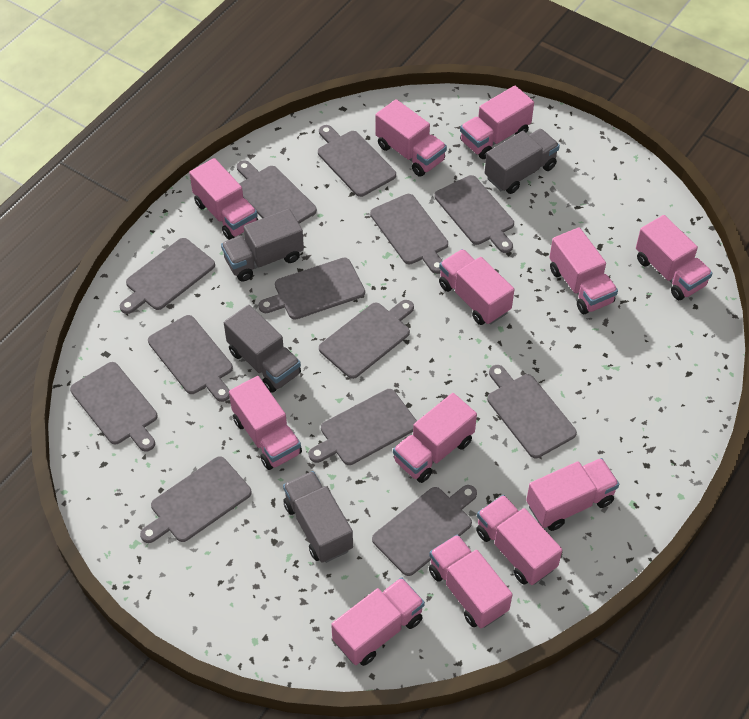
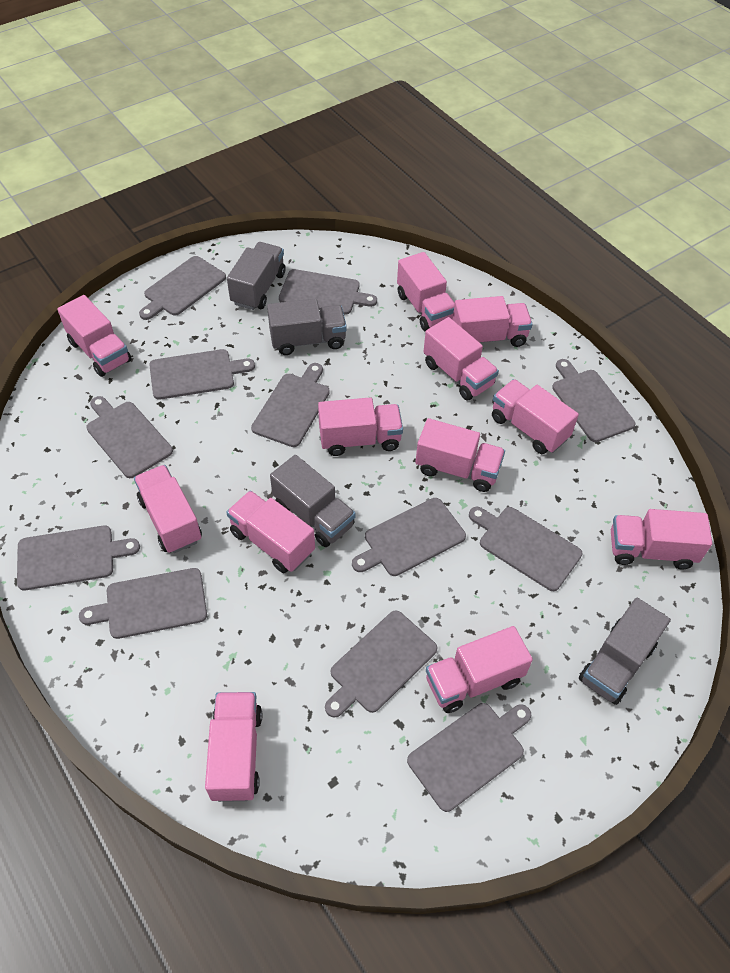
grey cutting board: [70,362,158,452] [120,238,215,314] [140,456,252,543] [148,315,233,402] [237,161,317,224] [258,258,365,320] [309,389,417,465] [318,125,396,197] [319,300,414,379] [370,194,448,274] [372,485,477,576] [434,175,514,253] [487,365,577,458] = 13 -> [17,526,140,590] [79,568,207,639] [86,396,173,478] [139,256,226,320] [149,349,255,400] [251,363,330,447] [279,269,377,314] [325,610,437,718] [352,498,466,576] [407,703,532,812] [469,507,582,591] [552,359,635,442] = 12

